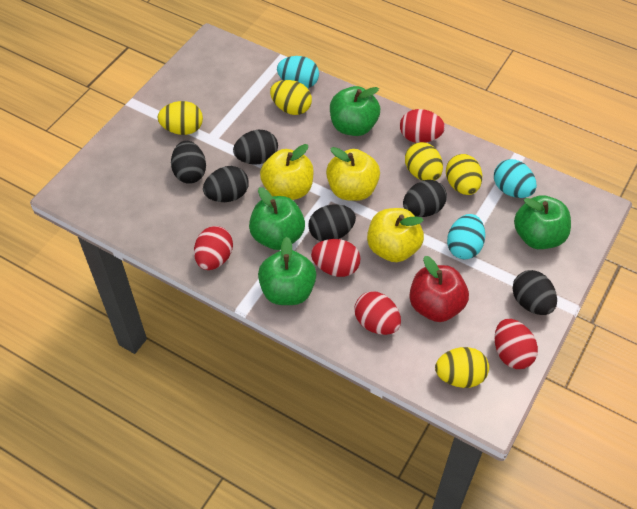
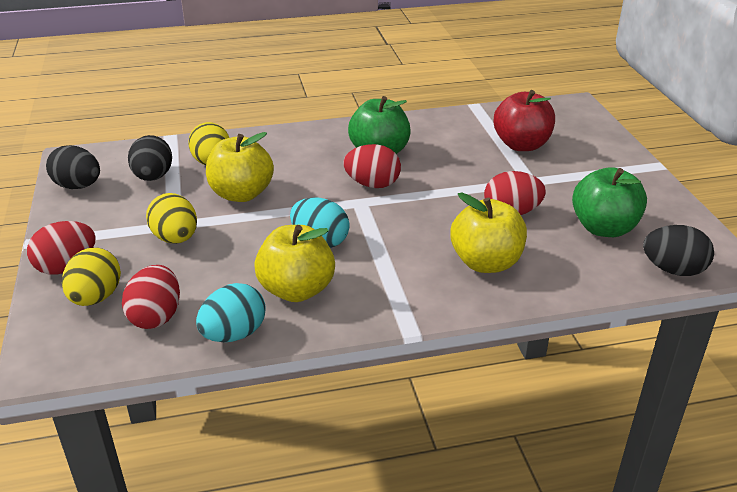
black egg: [171,141,206,184] [203,166,249,202] [233,130,278,164] [308,204,356,241] [403,180,447,217] [512,270,557,315] = 6 -> [46,145,100,189] [128,135,172,181] [643,225,714,276] = 3
green apple: [249,187,305,250] [258,237,316,305] [330,86,380,136] [514,195,571,249] = 4 -> [348,96,411,154] [572,167,647,237] = 2
red egg: [194,226,233,270] [311,239,361,277] [354,291,401,335] [400,109,445,143] [495,319,538,369] = 5 -> [27,221,96,275] [122,265,180,329] [343,144,401,188] [484,171,546,215] = 4
turquoise egg: [277,56,319,88] [447,214,485,259] [494,159,537,198] = 3 -> [196,283,266,342] [290,197,350,248] = 2
yellow egg: [157,101,203,135] [270,80,312,115] [405,142,443,181] [435,347,489,388] [446,154,482,195] = 5 -> [62,248,121,306] [146,193,197,244] [188,122,229,165] = 3

